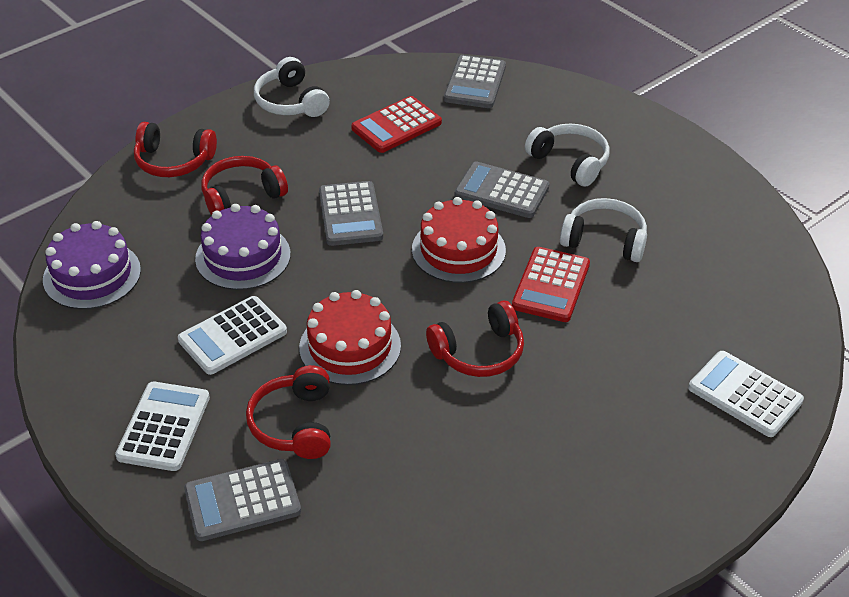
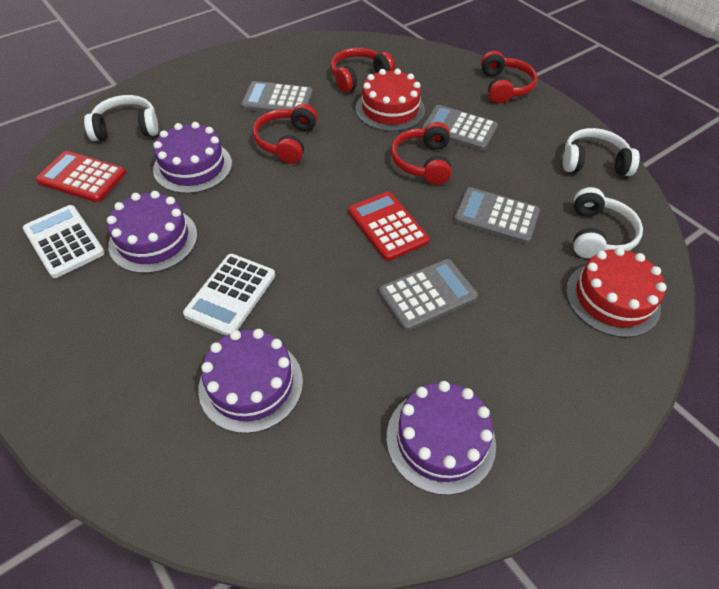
purple cake: [43,221,141,309] [195,204,291,290] = 2 -> [107,191,197,273] [153,122,232,194] [198,329,303,434] [386,381,496,495] = 4
white calculator: [115,382,210,471] [178,296,287,375] [688,351,804,437] = 3 -> [23,205,105,278] [183,254,275,336] = 2

